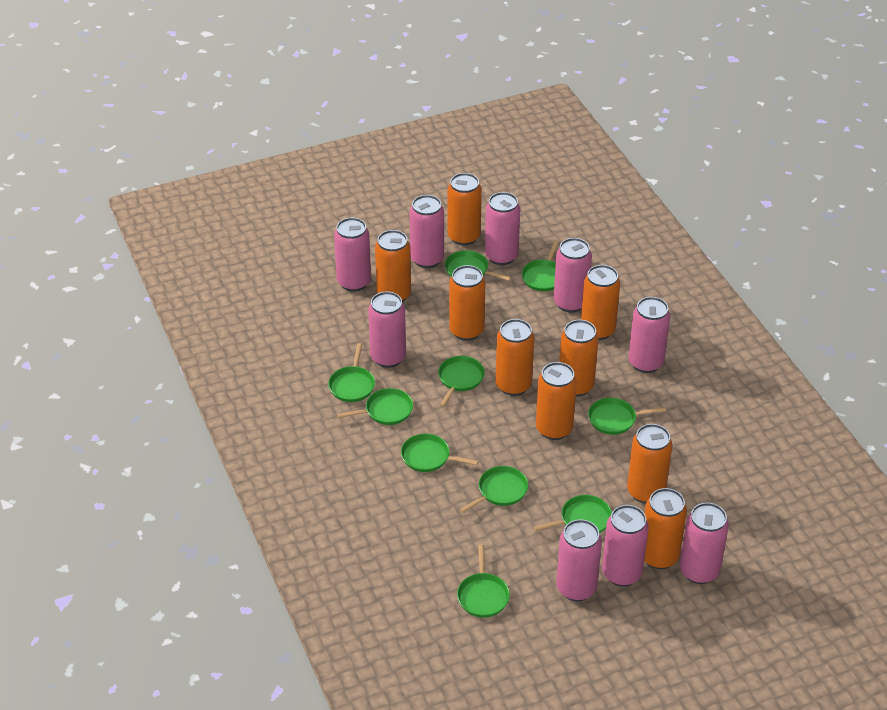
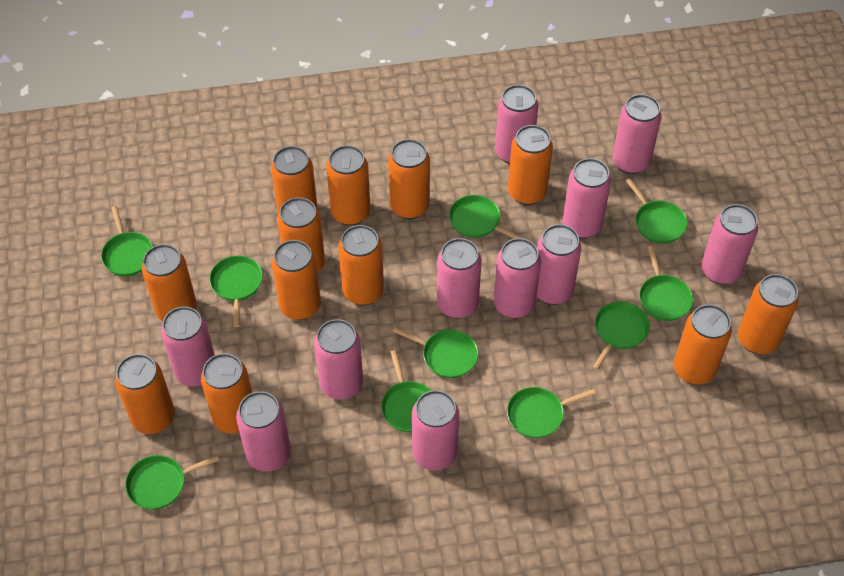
orange can: [375,230,411,302] [447,173,482,246] [449,265,485,341] [495,319,534,396] [536,362,577,440] [559,320,599,397] [581,265,620,340] [627,424,672,503] [644,488,687,569] = 9 -> [115,354,175,434] [142,244,197,321] [201,353,252,434] [271,146,318,214] [272,240,321,320] [277,197,325,272] [326,145,370,226] [338,225,384,305] [388,139,430,219] [508,125,553,205] [674,304,732,385] [738,274,799,354] = 12
pink can: [334,218,371,292] [368,291,406,368] [410,195,444,268] [485,192,520,265] [554,238,592,313] [556,519,602,601] [602,505,649,586] [628,297,670,373] [680,502,729,584] = 9 -> [161,306,215,387] [236,391,291,472] [314,319,363,399] [412,390,459,471] [437,238,482,319] [494,238,541,319] [495,85,539,164] [537,224,581,305] [563,158,611,239] [612,94,662,174] [702,204,758,285] = 11

